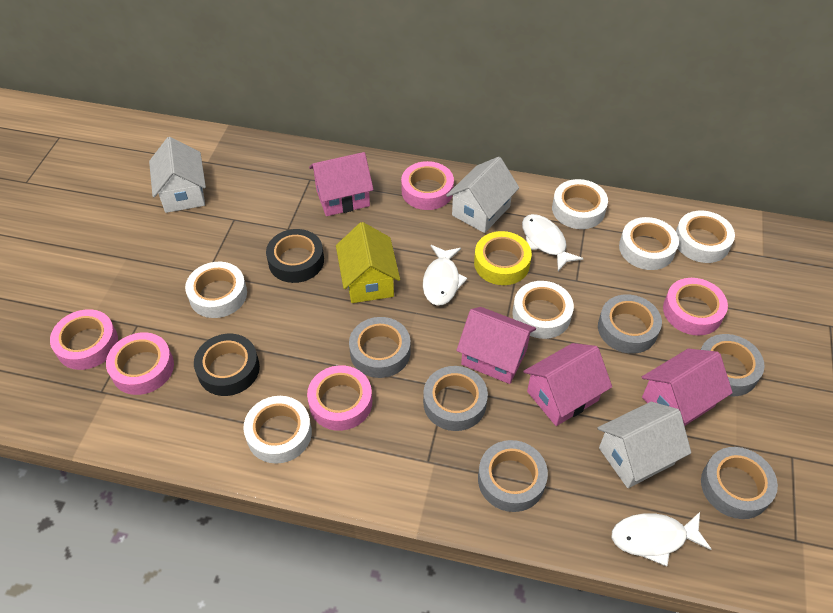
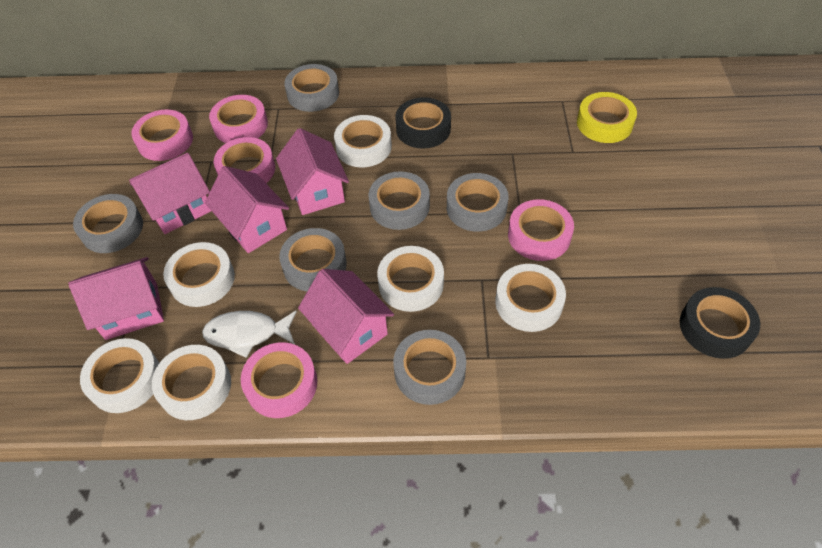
pink house: [309,152,374,216] [456,307,536,384] [523,343,612,426] [642,349,733,426] = 4 -> [68,257,164,340] [129,153,211,234] [205,166,289,253] [276,128,349,215] [298,269,394,364] = 5
white fish: [423,245,468,306] [522,214,584,271] [612,512,712,566] = 3 -> [202,311,297,358] = 1
white house: [149,137,206,213] [446,157,519,233] [598,402,691,488] = 3 -> none = 0
yellow house: [336,222,400,303] = 1 -> none = 0

